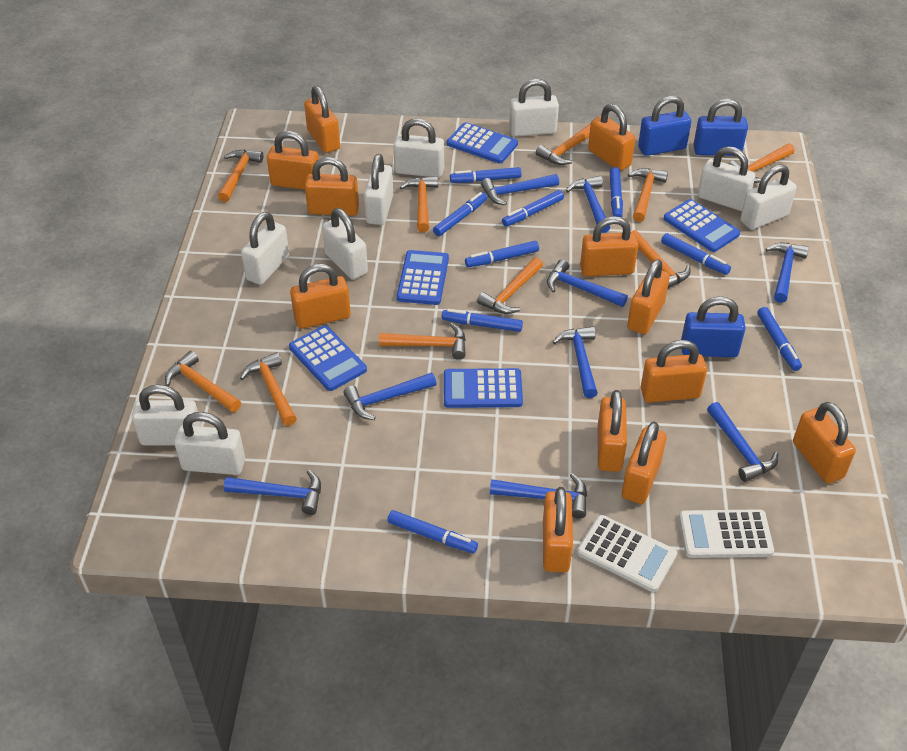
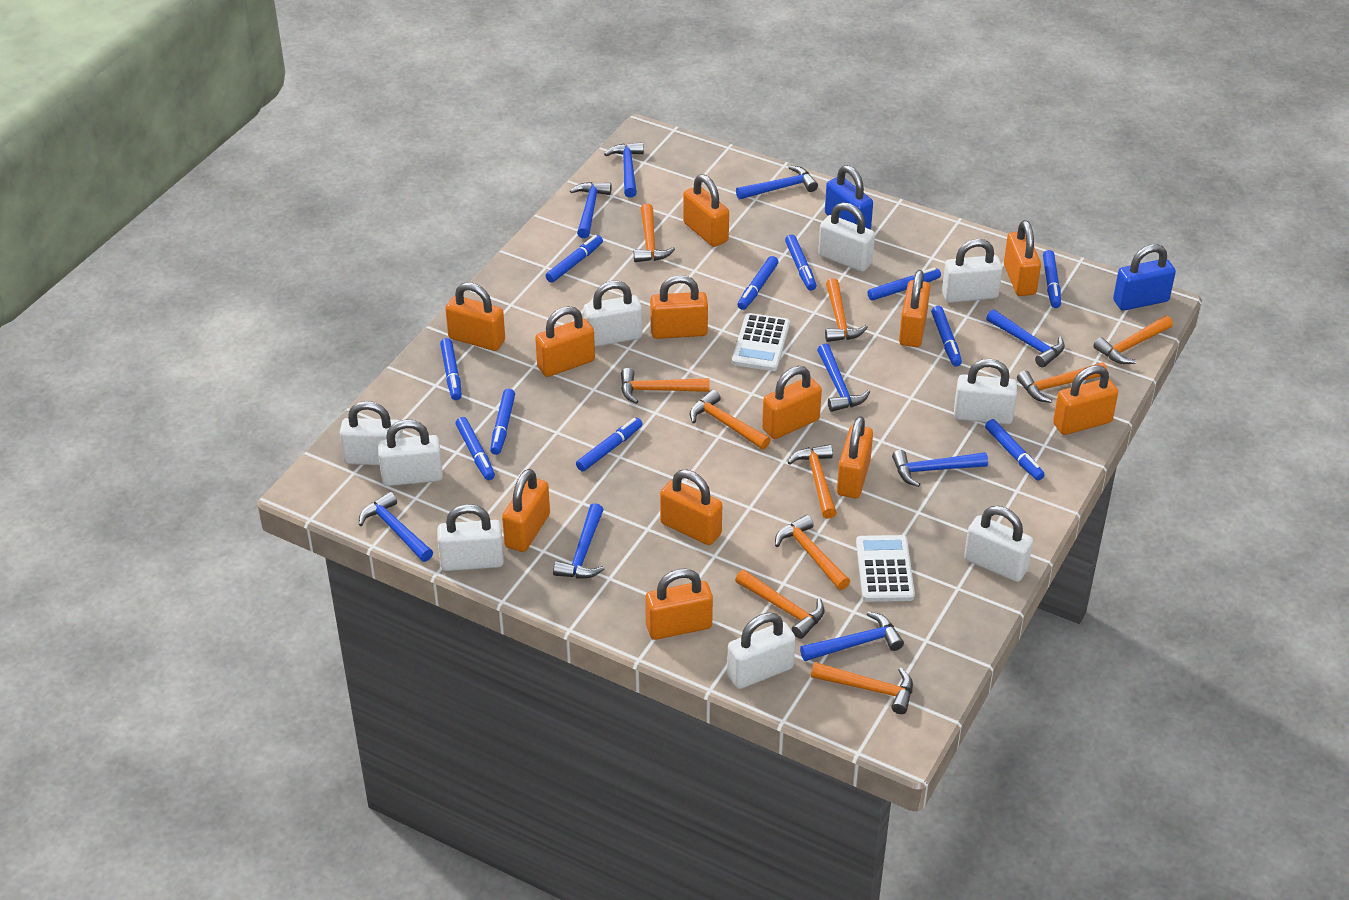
blue calculator: [289,325,367,391] [397,250,449,305] [444,368,523,408] [447,122,518,164] [664,199,740,252] = 5 -> none = 0
blue marker: [387,510,478,553] [433,192,487,236] [442,309,523,332] [450,167,522,183] [465,241,539,267] [502,190,564,227] [610,167,623,218] [661,233,731,275] [757,307,802,371] = 9 -> [440,338,462,400] [456,417,495,480] [490,389,515,455] [546,235,603,283] [576,418,642,471] [737,256,779,310] [785,235,816,291] [867,268,941,301] [931,306,962,366] [985,419,1045,480] [1043,250,1061,308] = 11
blue padlock: [638,96,691,156] [681,296,746,357] [693,99,748,156] = 3 -> [825,165,873,230] [1113,244,1176,311] = 2

